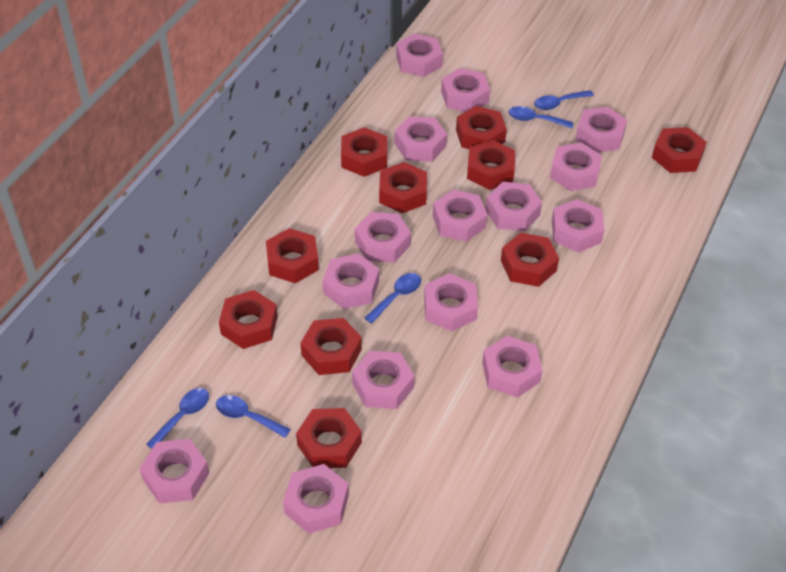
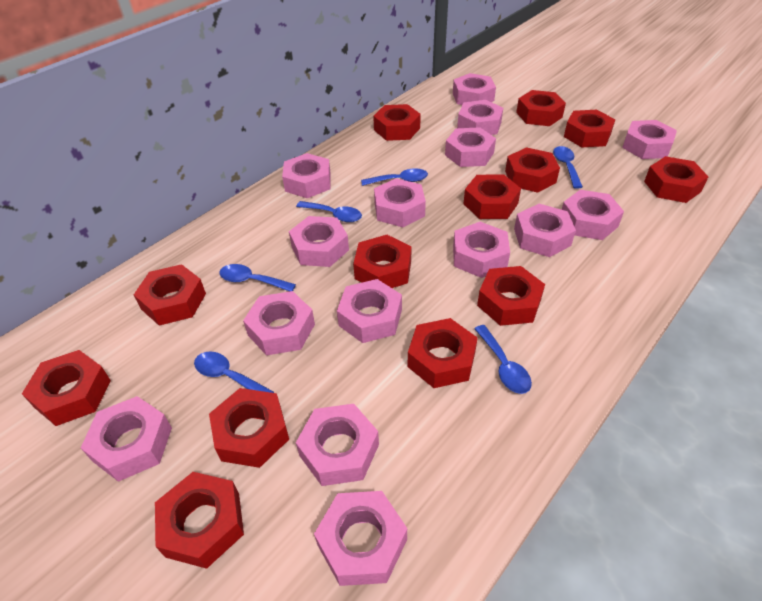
blue spoon: [146,388,209,449] [216,395,291,438] [365,273,421,324] [509,106,574,128] [534,90,594,110] = 5 -> [194,351,274,393] [219,264,296,291] [296,201,362,222] [361,168,428,186] [474,325,532,394] [553,146,583,189] = 6
red nut: [219,290,278,349] [266,228,319,283] [296,408,362,468] [300,318,362,375] [341,127,387,177] [379,162,427,213] [456,106,507,149] [467,140,515,190] [501,233,559,287] [652,127,707,173] = 10 -> [22,350,111,426] [134,264,206,326] [155,472,244,569] [209,388,289,468] [353,235,412,288] [373,104,421,141] [408,318,478,388] [463,174,521,219] [477,266,545,326] [505,147,560,193] [516,90,566,126] [564,110,615,147] [644,156,709,203] = 13

